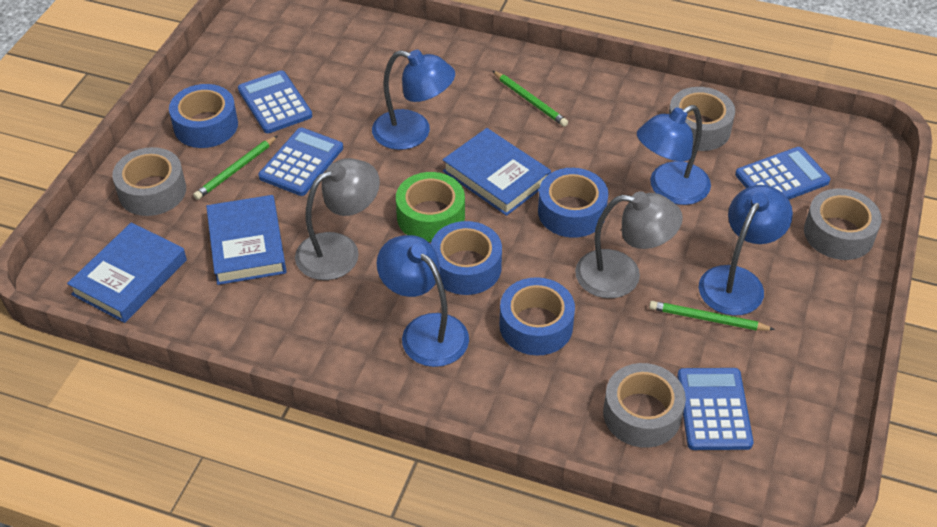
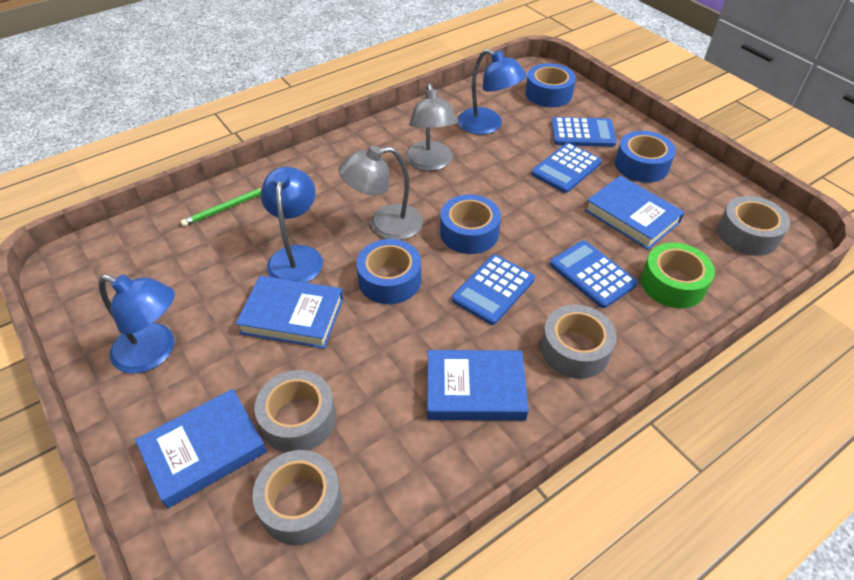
blue book: [67,222,187,323] [206,195,287,285] [443,128,551,216] = 3 -> [135,389,267,508] [236,276,343,349] [427,350,529,421] [585,175,685,250] = 4
blue lamp: [372,50,455,150] [377,235,469,367] [637,105,711,205] [699,185,793,316] = 4 -> [99,274,175,373] [261,167,323,283] [458,49,527,135] = 3
green pencil: [193,136,277,200] [493,71,568,127] [649,301,775,331] = 3 -> [180,188,261,227] = 1

